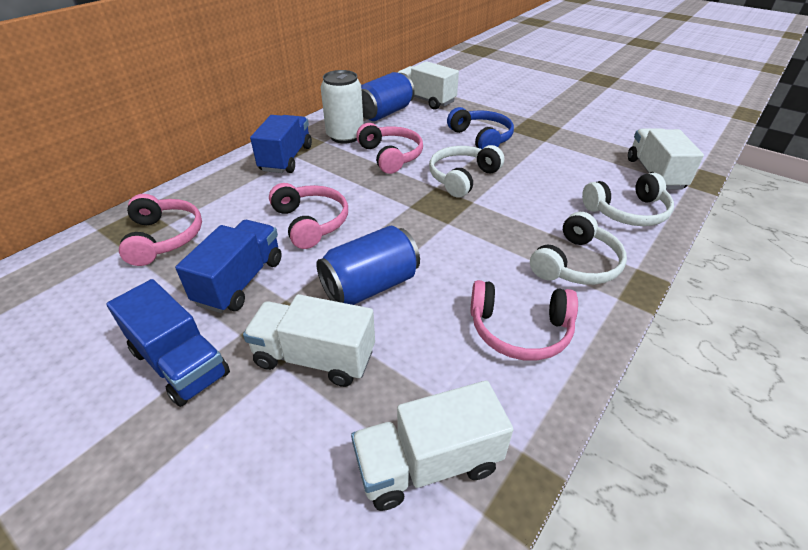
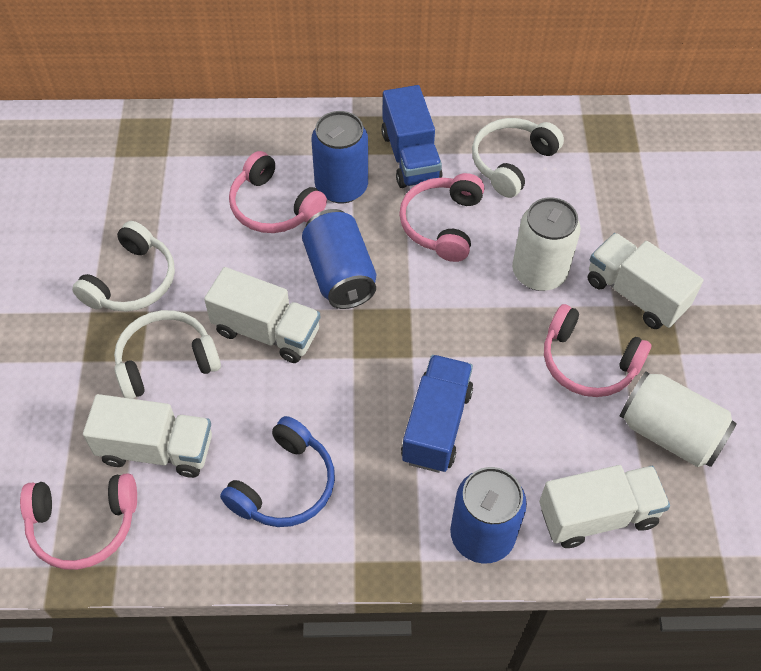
blue can: [316,226,420,305] [361,72,414,121] = 2 -> [302,209,376,309] [311,111,368,204] [450,467,527,564] = 3
blue truck: [106,279,230,407] [175,220,282,313] [250,115,312,173] = 3 -> [381,85,443,188] [401,355,473,473] = 2
white can: [321,70,364,144] = 1 -> [512,197,581,291] [619,371,737,467] = 2

